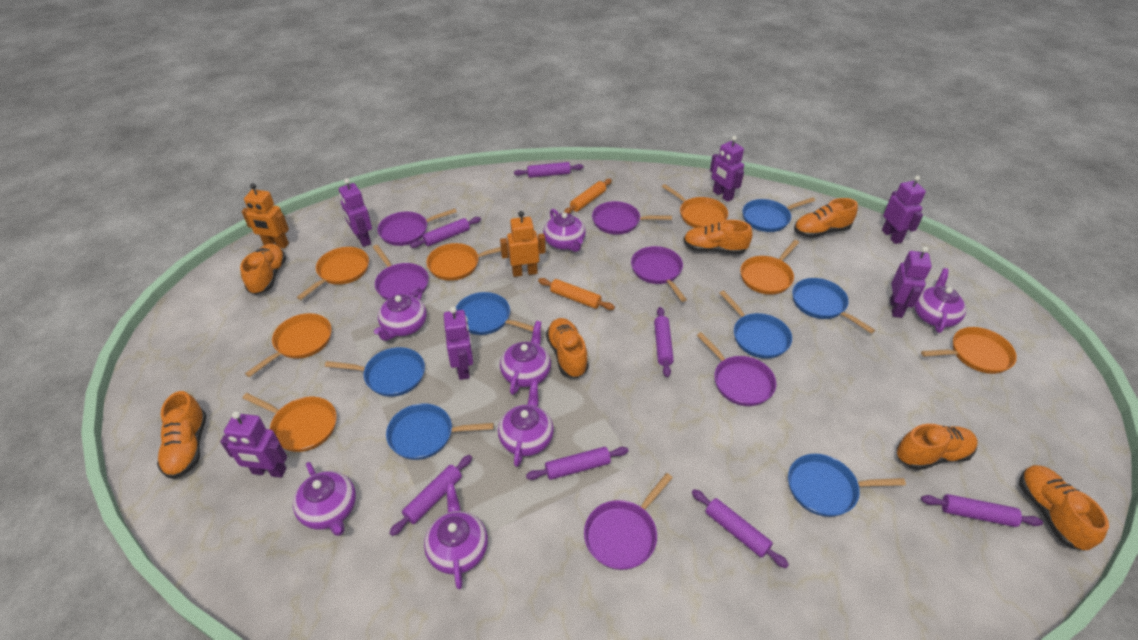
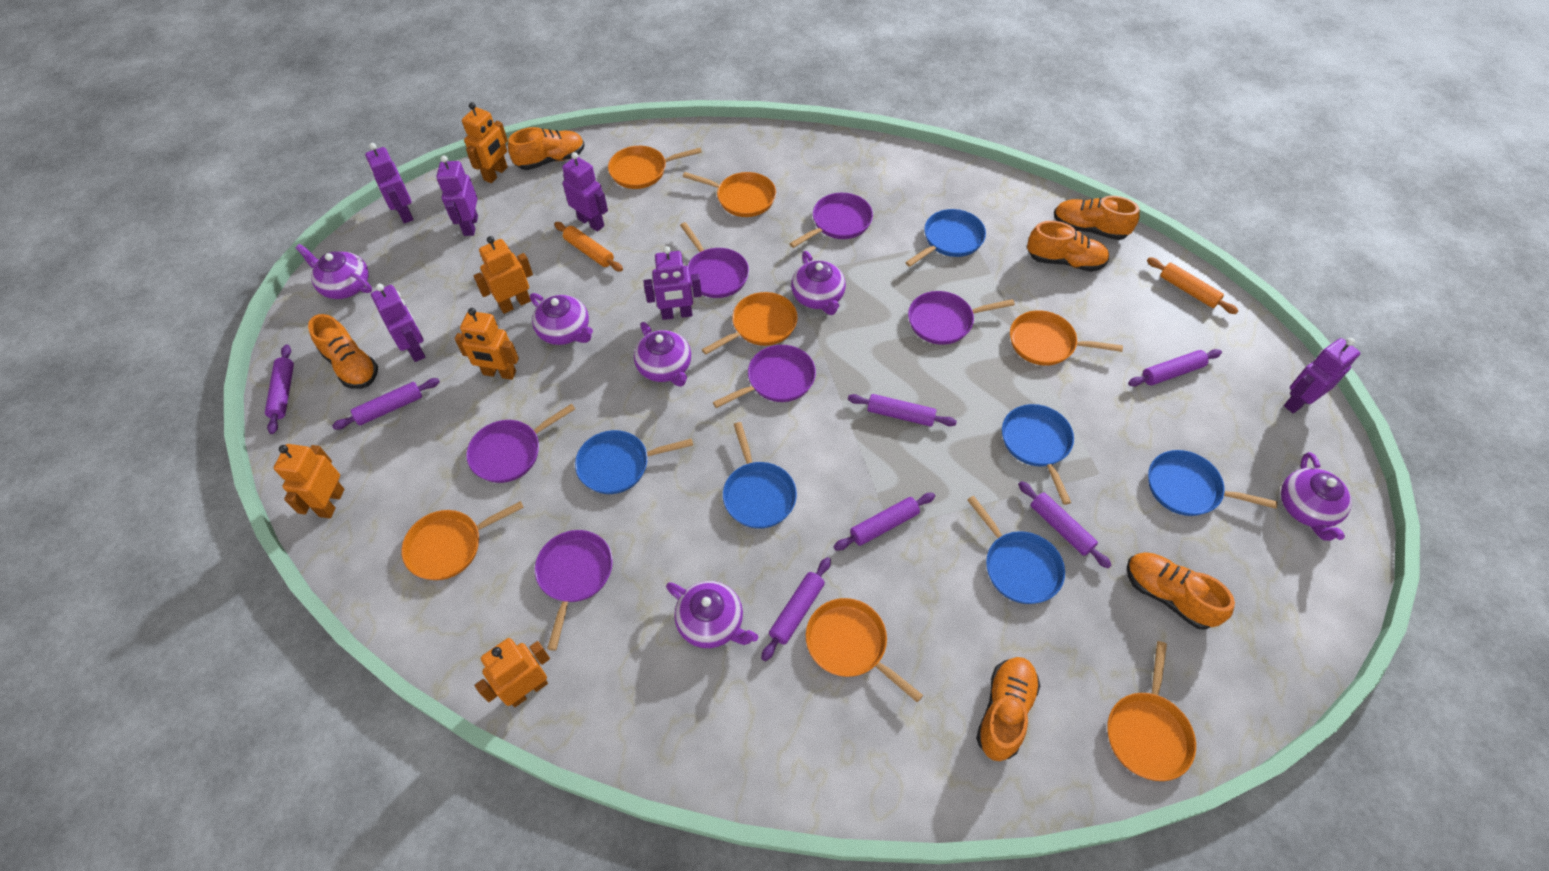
blue pan: [325,347,425,397] [386,403,494,460] [456,292,534,335] [719,290,792,359] [742,197,815,232] [788,454,906,517] [792,278,875,334] = 7 -> [575,430,693,494] [723,422,797,529] [905,209,986,267] [967,496,1065,604] [1002,404,1074,505] [1148,450,1278,516] = 6
orange robot: [241,183,289,249] [500,211,546,277] = 2 -> [274,444,345,519] [455,308,519,380] [462,102,508,183] [474,236,533,314] [475,638,550,707] = 5
orange shoe: [157,391,207,479] [240,244,286,294] [546,318,589,378] [683,220,752,254] [794,198,858,238] [897,424,978,470] [1019,465,1109,551] = 7 -> [308,314,378,389] [508,127,584,170] [976,657,1040,761] [1027,221,1109,272] [1054,196,1140,240] [1127,552,1235,630] = 6
purple teapot: [293,462,356,536] [374,287,427,341] [424,483,488,589] [498,381,554,467] [500,321,551,395] [543,209,586,252] [914,268,966,333] = 7 -> [296,244,372,299] [530,293,593,345] [634,322,691,387] [666,581,758,648] [791,251,846,315] [1281,452,1352,541] = 6

